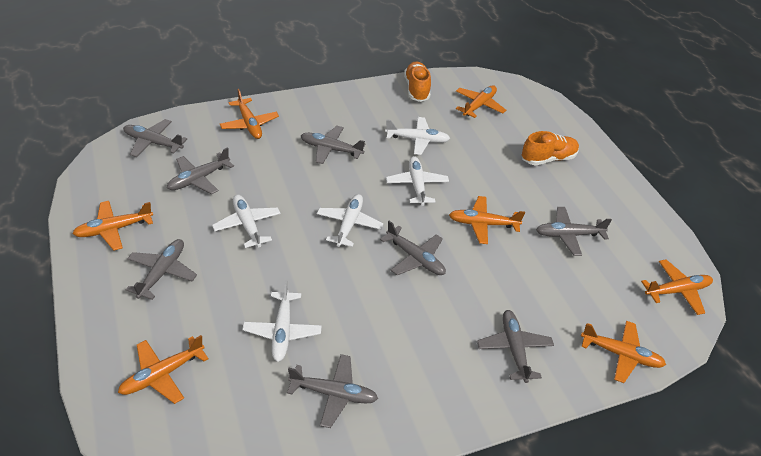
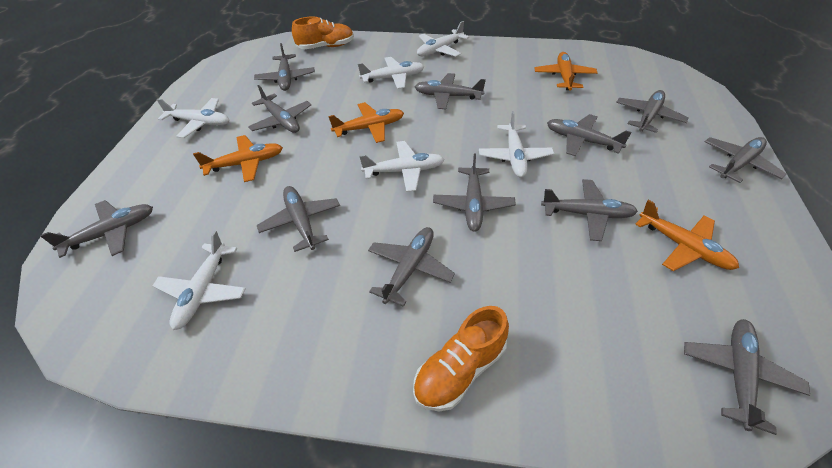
grey plane: [123,119,187,157] [126,239,197,300] [167,147,234,194] [287,354,378,428] [301,126,365,164] [380,221,446,275] [477,310,554,383] [536,207,612,256] = 8 -> [40,200,153,258] [248,85,311,133] [254,43,315,91] [257,186,340,252] [368,227,455,307] [415,73,486,109] [433,154,516,232] [541,179,638,241] [547,114,632,156] [616,90,689,133] [684,319,810,435] [705,137,787,183] = 12
orange plane: [72,201,153,251] [118,335,209,404] [220,89,279,139] [449,196,525,244] [456,85,506,118] [581,321,666,383] [641,260,713,315] = 7 -> [193,135,283,182] [328,102,404,143] [534,52,598,90] [635,200,739,271] = 4
white plane: [212,194,281,248] [242,280,322,362] [317,194,383,247] [385,117,450,155] [386,156,449,206] = 5 -> [153,231,246,330] [156,98,229,138] [358,57,425,89] [359,141,445,192] [417,21,469,56] [479,111,554,178] = 6

